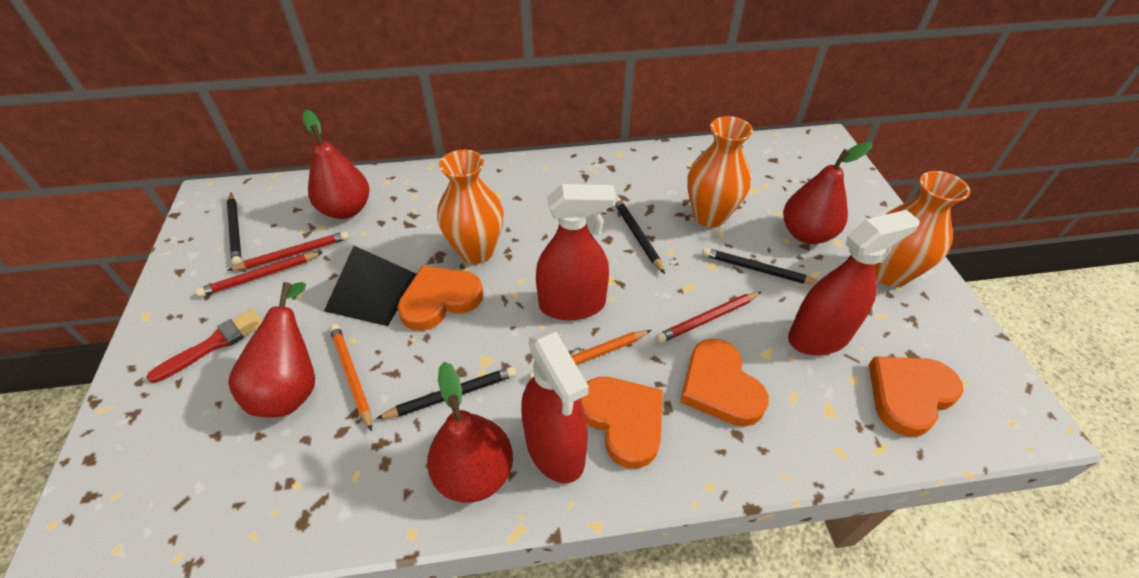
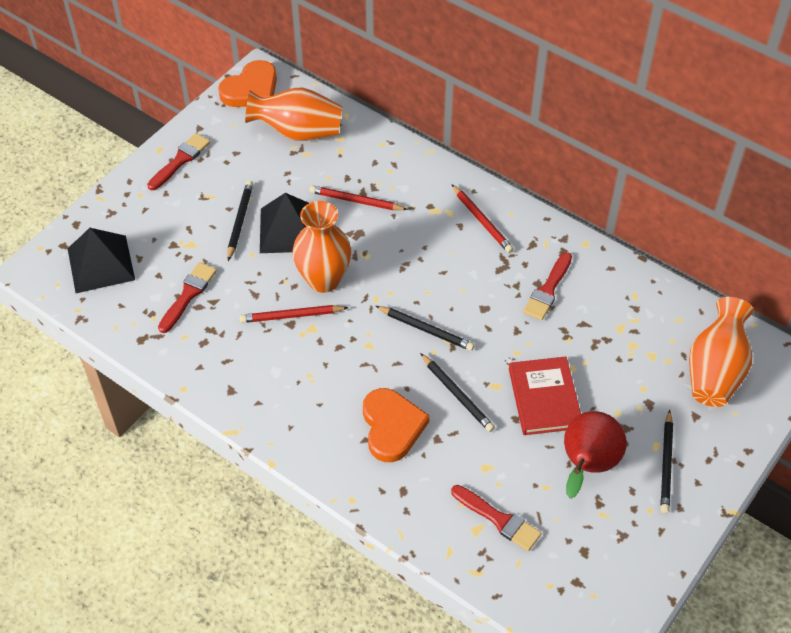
black pyramid: [324,246,416,326] = 1 -> [68,228,135,293] [260,193,309,253] = 2
orange heart: [397,266,483,331] [579,377,663,469] [680,338,769,427] [869,356,964,437] = 4 -> [218,60,277,107] [363,388,430,462] = 2
orange pencil: [330,324,372,431] [529,330,651,380] = 2 -> none = 0
red book: none = 0 -> [509,357,581,435] = 1
red brush: [146,309,262,383] = 1 -> [147,133,210,190] [158,262,217,333] [451,485,542,551] [523,252,572,320] = 4
red pear: [228,282,315,417] [303,110,370,219] [427,362,513,503] [783,142,872,244] = 4 -> [564,411,627,498] = 1
red spray bottle: [521,329,589,483] [536,184,616,320] [788,210,920,355] = 3 -> none = 0

